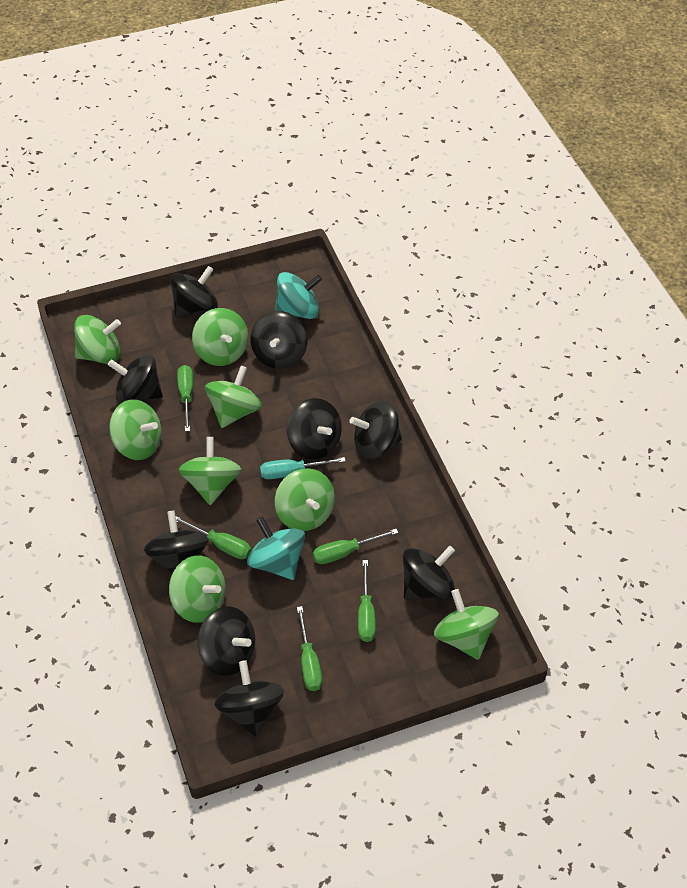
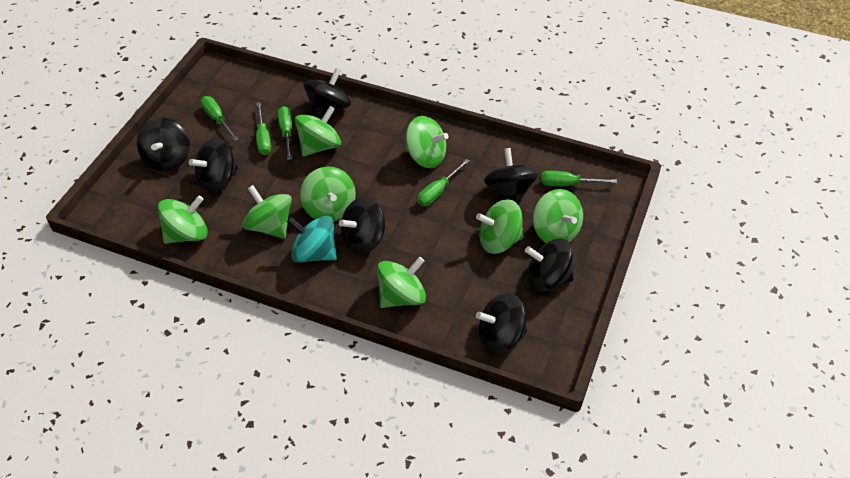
black spinning top: [108,354,163,404] [144,510,209,573] [170,266,218,318] [198,607,255,676] [214,660,284,737] [250,311,307,369] [287,398,342,459] [350,400,402,459] [403,546,455,600] = 9 -> [137,117,190,171] [189,138,238,192] [304,68,351,119] [339,197,385,254] [476,293,527,354] [484,148,539,204] [525,238,573,291] = 7
turquoise screwdriver: [260,457,346,479] = 1 -> none = 0
turquoise spinning top: [247,516,305,580] [275,272,322,319] = 2 -> [287,216,337,263] = 1

